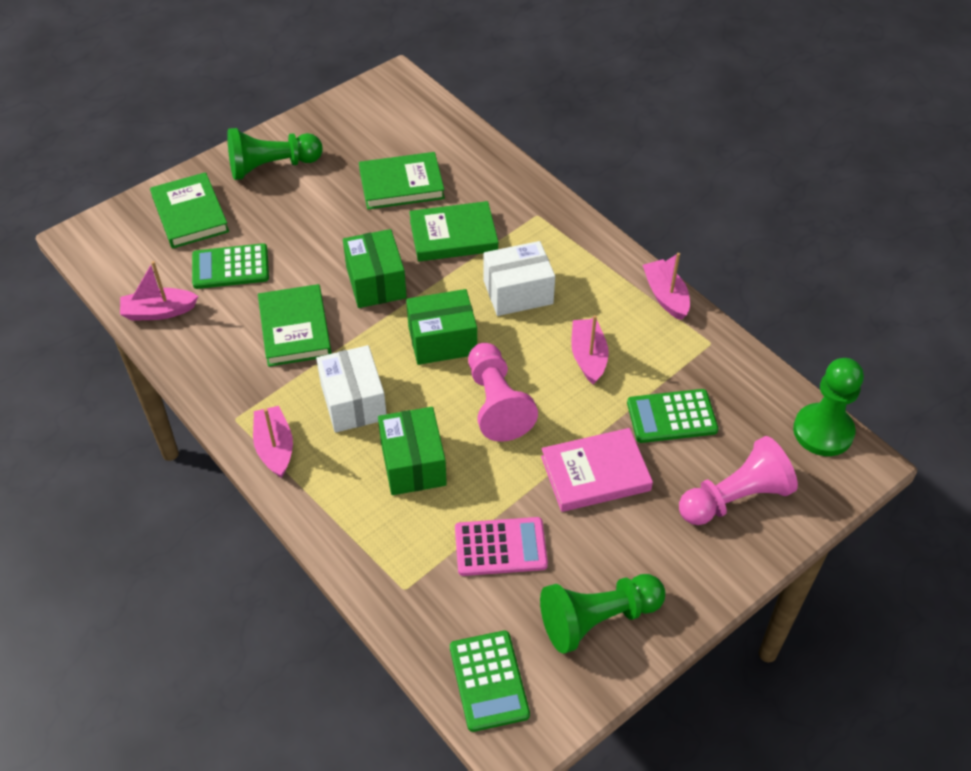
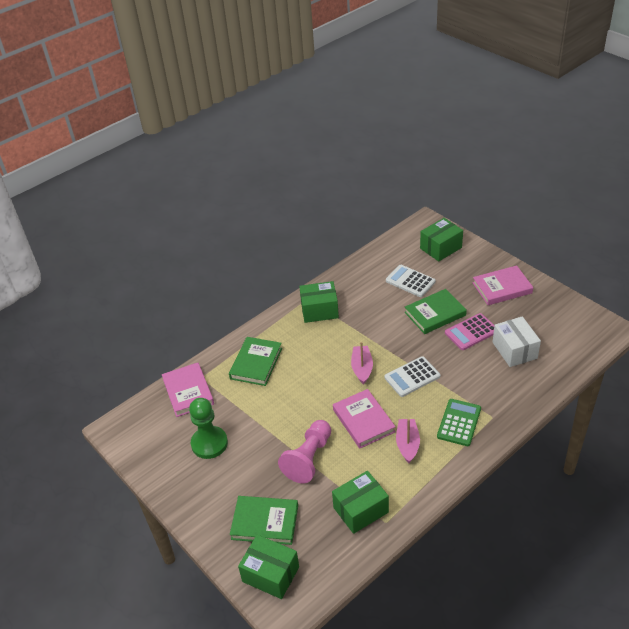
green book: [150,172,229,249] [258,284,332,367] [359,152,445,210] [409,201,498,262] = 4 -> [229,337,282,386] [230,496,298,545] [405,289,467,334] = 3
green box: [343,229,407,308] [378,407,447,495] [406,289,477,365] = 3 -> [238,535,299,599] [299,281,339,323] [332,471,389,534] [420,218,463,262] = 4
green calculator: [192,243,269,289] [450,631,530,732] [627,389,718,443] = 3 -> [437,399,481,446] = 1
green pawn: [227,128,323,180] [540,574,665,654] [793,358,864,456] = 3 -> [189,398,228,459] = 1
pink boat: [120,261,198,321] [253,406,293,478] [571,315,609,385] [642,253,690,320] = 4 -> [351,342,373,385] [396,419,420,463] = 2
pink book: [541,428,653,512] = 1 -> [162,363,214,417] [333,389,396,448] [473,265,533,305] = 3
pink pawn: [468,343,538,442] [679,436,798,525] = 2 -> [278,420,331,483] = 1
white box: [316,345,387,433] [484,241,555,316] = 2 -> [493,316,541,367] = 1
white calculator: none = 0 -> [384,356,440,397] [386,265,436,297] = 2

